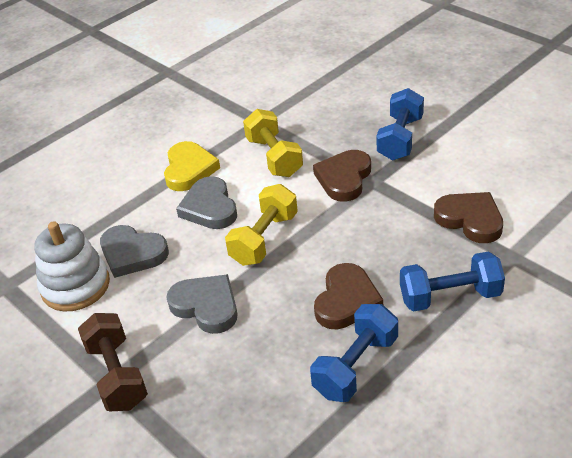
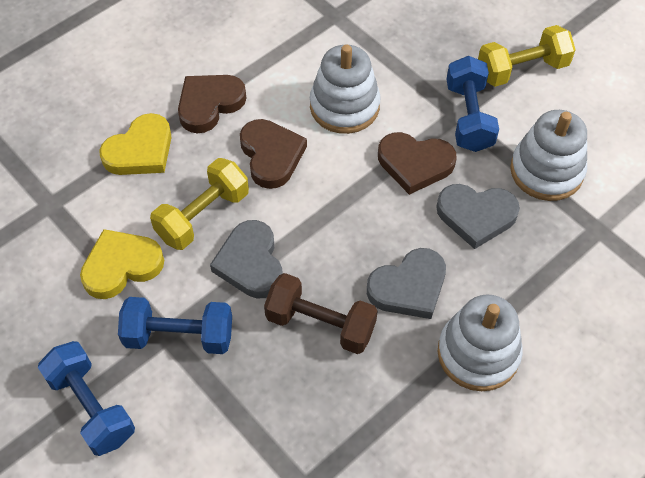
white stacking toy: [34,221,110,311] = 1 -> [310,44,381,134] [438,295,523,391] [510,110,587,201] = 3
yellow heart: [164,141,220,191] = 1 -> [80,229,164,299] [99,113,172,175] = 2

